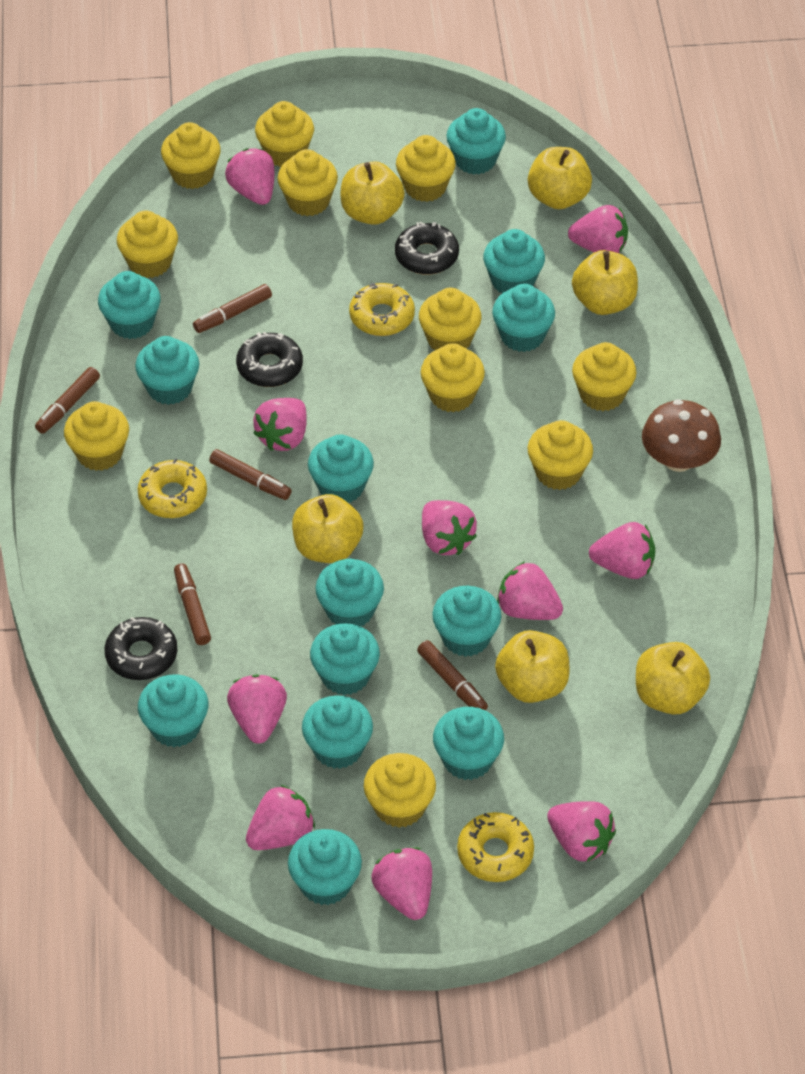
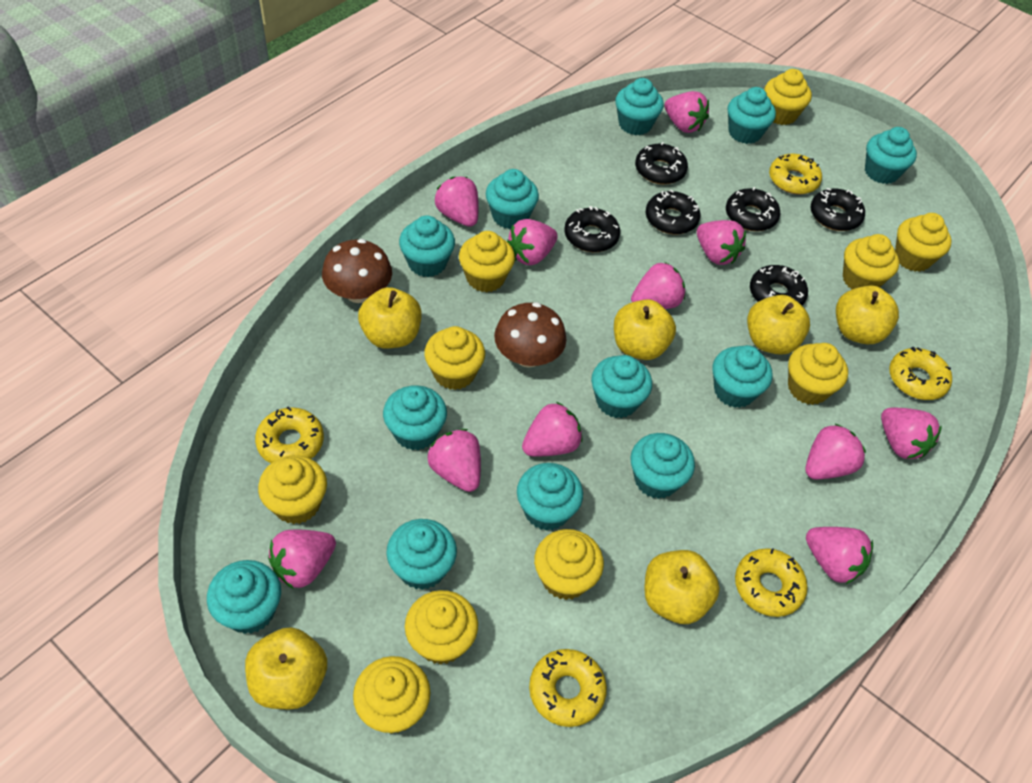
black donut: [104,617,178,680] [236,332,303,387] [395,222,459,275] = 3 -> [564,206,620,252] [635,142,688,185] [646,189,700,234] [726,187,781,231] [750,265,808,306] [810,188,865,231] = 6
brown marker: [35,367,100,434] [174,563,211,645] [193,284,272,333] [209,449,292,500] [417,640,488,710] = 5 -> none = 0
brown mushroom: [642,399,721,472] = 1 -> [322,239,392,303] [494,302,567,368] = 2
pink strawberry: [225,148,274,205] [227,675,287,744] [246,785,315,850] [253,398,307,451] [372,847,432,920] [422,500,477,555] [497,561,563,620] [547,801,616,862] [568,205,628,253] [589,522,655,579] = 10 -> [268,530,336,589] [427,429,481,492] [435,177,479,227] [507,219,558,265] [522,402,582,457] [631,262,685,309] [664,91,709,133] [697,220,746,265] [805,424,866,479] [806,527,873,584] [881,408,942,459] = 11
turquoise cupcake: [98,271,161,339] [135,336,199,405] [138,674,208,747] [288,829,362,905] [302,695,373,769] [308,434,374,502] [310,623,380,695] [315,559,384,626] [432,586,501,657] [433,707,504,780] [446,108,506,175] [483,229,545,293] [492,284,555,352] = 13 -> [207,560,281,634] [383,385,447,450] [386,519,457,590] [399,215,455,277] [486,169,539,229] [517,463,583,531] [591,355,652,418] [615,78,664,135] [630,433,695,499] [713,345,773,408] [728,87,776,144] [865,127,917,184] = 12
yellow cupcake: [64,401,129,471] [117,211,178,278] [161,122,221,189] [255,101,314,167] [278,149,338,216] [364,753,436,828] [396,135,456,202] [419,288,482,350] [421,343,485,413] [528,420,593,490] [572,342,637,411] = 11 -> [258,455,327,524] [353,656,430,734] [405,590,478,665] [424,326,485,390] [459,231,515,292] [534,529,604,600] [764,69,812,125] [788,343,848,405] [843,234,899,290] [895,213,952,272] = 10
yellow donut: [137,458,207,518] [349,283,415,336] [457,812,534,882] = 3 -> [255,407,324,463] [529,649,607,727] [735,548,808,617] [769,154,822,194] [889,347,952,400] = 5

